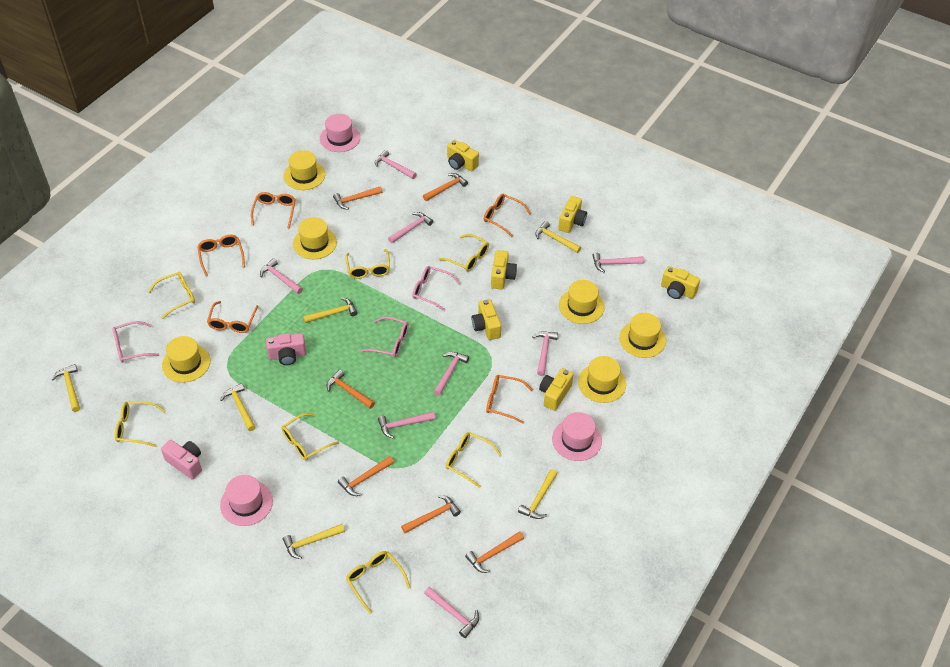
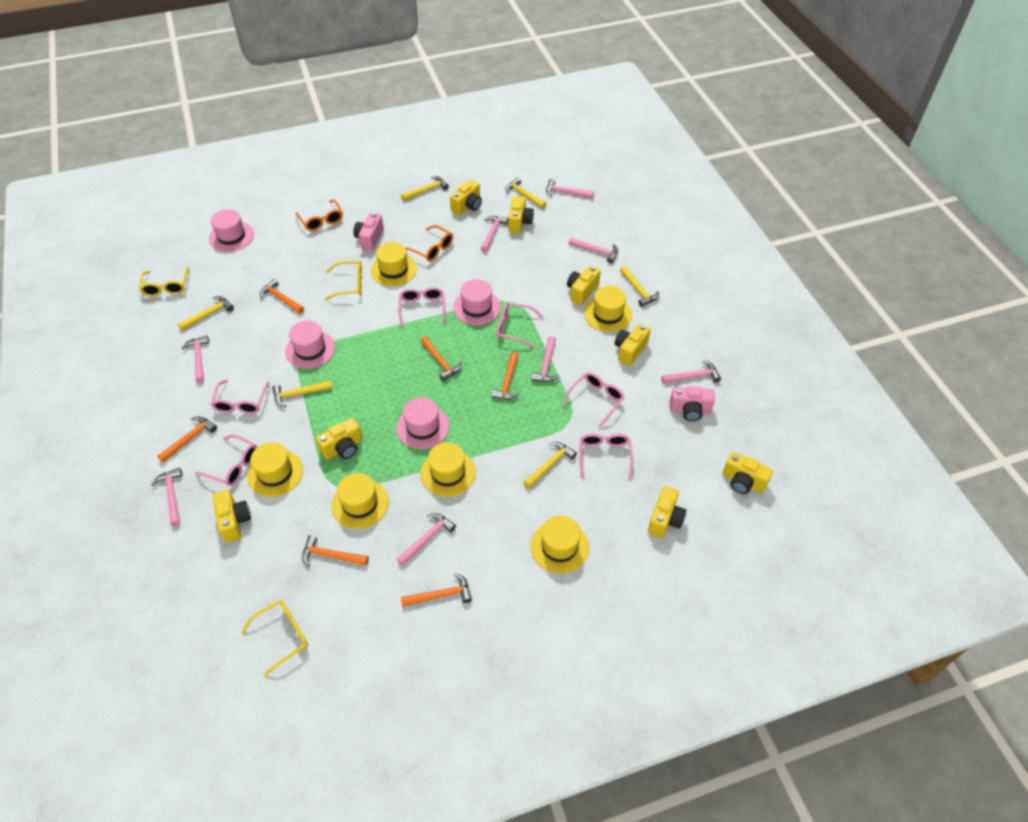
orange glasses: [197,235,245,276] [207,301,259,333] [251,192,296,229] [484,194,531,237] [486,375,533,424] = 5 -> [295,199,343,231] [405,225,453,261] = 2
pink glasses: [112,321,160,363] [360,316,409,358] [412,266,460,311] = 3 -> [195,435,257,486] [211,380,270,414] [398,287,446,328] [497,302,543,348] [563,372,624,428] [579,433,633,480] = 6
pink hat: [220,475,273,526] [320,114,360,152] [552,412,602,461] = 3 -> [209,209,254,252] [285,321,335,369] [396,397,450,449] [453,279,501,325] = 4
yellow camera: [447,140,479,171] [471,299,501,340] [491,250,517,290] [539,368,573,411] [558,196,587,233] [661,266,700,299] = 6 -> [213,490,251,542] [316,418,363,460] [450,180,482,215] [508,196,534,234] [567,265,601,305] [614,323,650,366] [648,486,687,538] [723,452,773,494] = 8
yellow glasses: [115,401,166,447] [148,272,195,319] [282,413,339,460] [345,249,390,279] [346,551,411,614] [439,234,489,272] [446,432,502,488] = 7 -> [139,267,189,296] [241,600,308,676] [325,261,362,300] = 3

